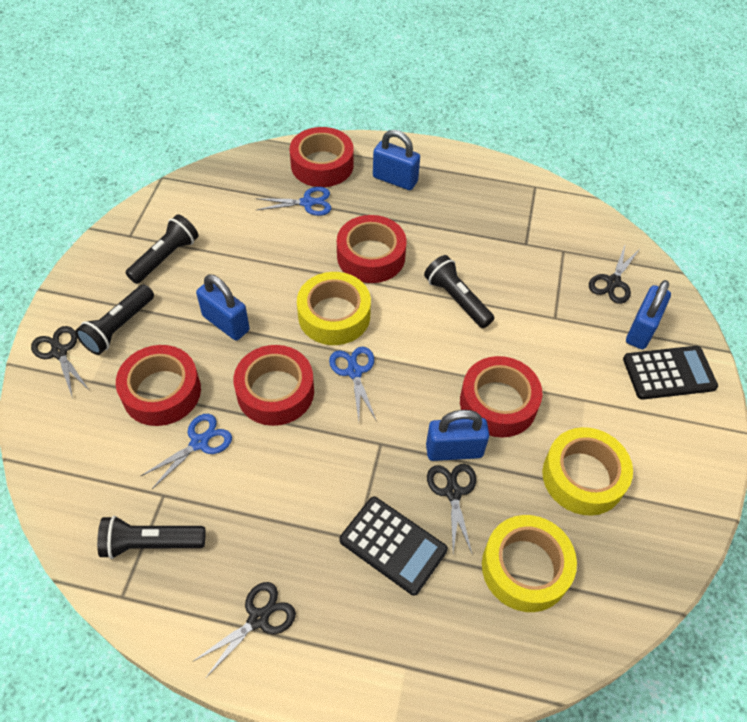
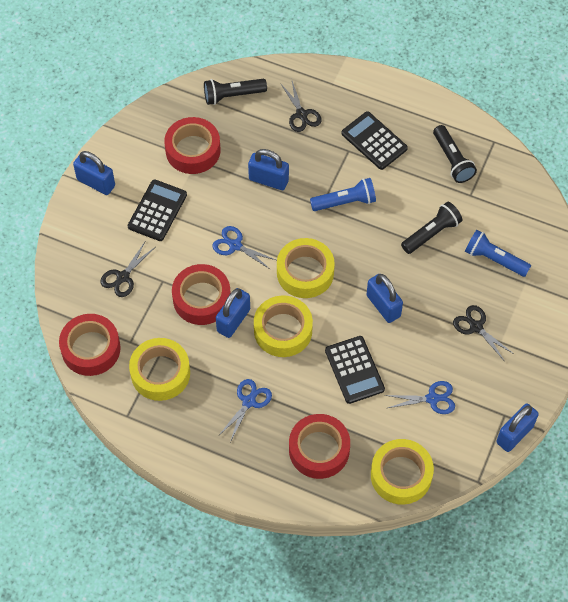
black calculator: [339,497,448,596] [623,346,718,400] = 2 -> [128,179,187,241] [325,336,385,404] [341,111,408,170] = 3
black flashlight: [75,285,154,355] [97,516,206,559] [125,214,198,284] [424,255,494,328] = 4 -> [204,79,267,105] [401,202,462,254] [433,125,477,183] = 3
black scissors: [31,326,89,396] [192,582,296,679] [427,464,476,553] [589,245,640,304] = 4 -> [100,242,155,297] [280,81,321,132] [453,305,514,362] = 3
blue flashlight: none = 0 -> [310,178,376,211] [465,230,531,277] = 2
blue padlock: [196,274,250,340] [373,130,420,190] [426,410,489,461] [626,280,671,350] = 4 -> [73,151,115,195] [216,288,250,338] [248,149,289,190] [366,274,403,323] [496,404,539,452] = 5
red tape: [116,345,201,426] [233,345,314,426] [290,127,354,187] [337,215,407,283] [460,356,543,438] = 5 -> [59,314,121,376] [164,117,221,174] [172,264,231,325] [289,414,350,479] = 4
yellow tape: [297,272,371,345] [482,515,577,612] [542,427,633,516] = 3 -> [129,338,190,401] [254,296,313,357] [277,238,335,298] [371,439,434,505] = 4

